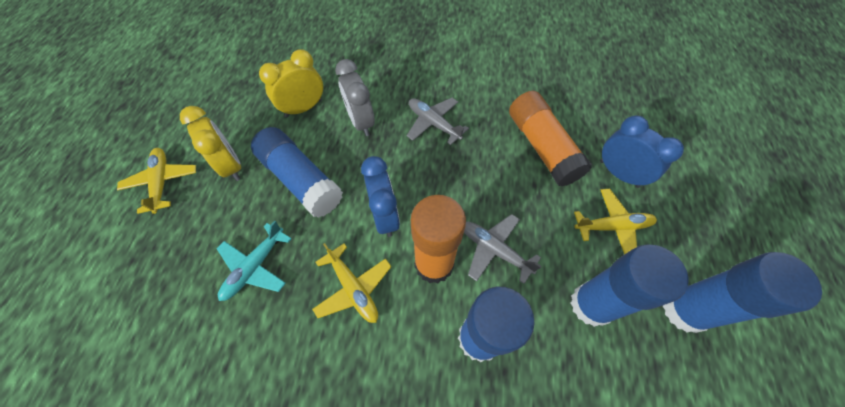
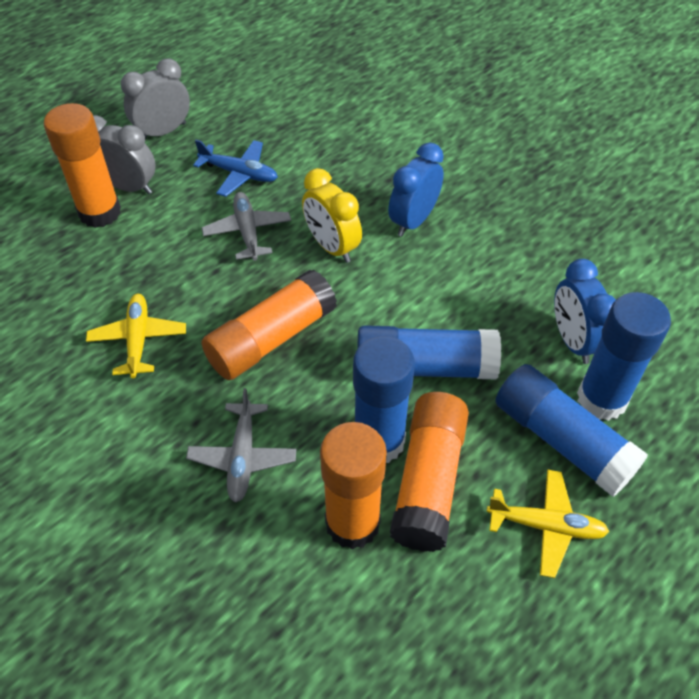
blue plane: none = 0 -> [193,140,278,197] = 1
grey clock: [335,59,375,136] = 1 -> [93,115,156,194] [121,58,190,139] = 2
orange glue stick: [411,195,466,284] [509,91,592,187] = 2 -> [44,103,121,228] [201,269,337,380] [320,422,387,550] [390,392,469,552] = 4
turquoise plane: [217,220,292,301] = 1 -> none = 0
yellow clock: [180,106,241,181] [259,49,323,117] = 2 -> [302,168,362,263] = 1
yellow plane: [117,148,196,214] [312,243,392,323] [574,189,657,255] = 3 -> [86,294,186,378] [487,469,610,578] = 2

